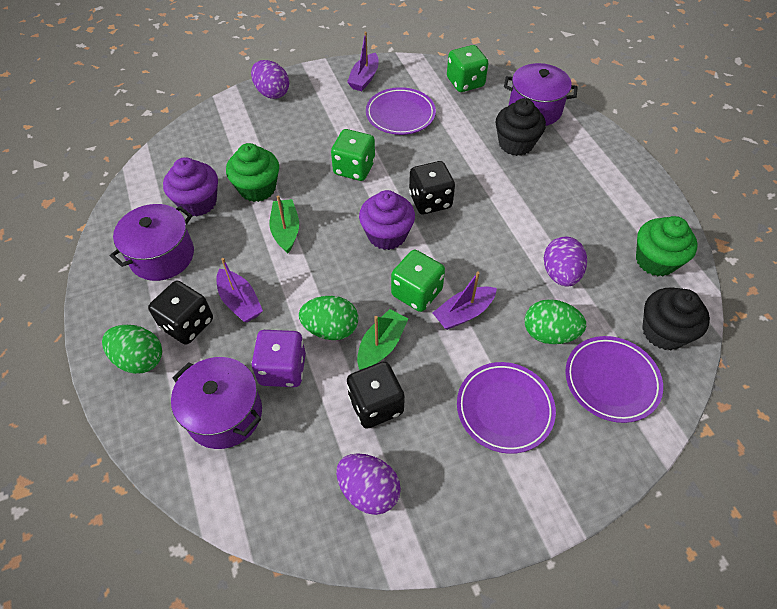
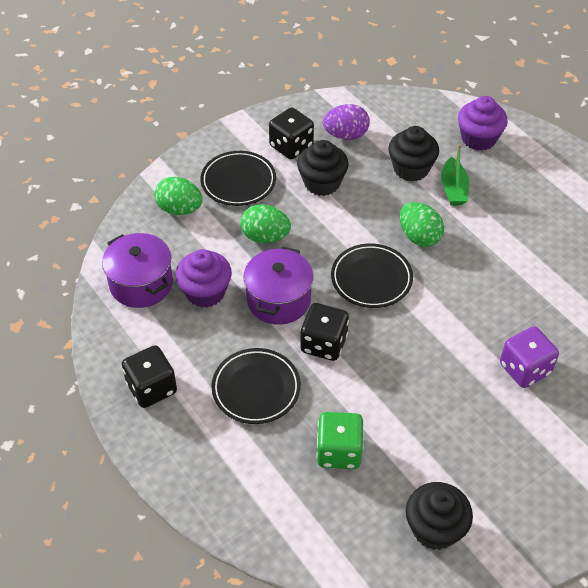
black cupcake: [495,98,546,156] [642,287,710,350] = 2 -> [297,140,349,196] [388,126,439,181] [406,482,473,550] = 3
black plate: none = 0 -> [201,151,276,206] [211,348,301,424] [331,243,413,308] = 3
green boat: [270,196,299,253] [357,309,409,370] = 2 -> [441,144,469,205] = 1
green cupcake: [226,143,279,202] [636,216,698,276] = 2 -> none = 0
green dice: [331,129,375,181] [391,250,445,312] [447,45,488,92] = 3 -> [316,412,364,469] = 1
purple boat: [216,258,263,322] [347,32,379,91] [433,271,497,330] = 3 -> none = 0
purple egg: [251,60,289,99] [336,453,401,515] [544,237,587,287] = 3 -> [323,104,370,140] = 1
purple plate: [366,87,436,135] [457,362,556,454] [565,336,663,423] = 3 -> none = 0
purple pot: [110,204,194,281] [171,357,262,449] [504,63,578,126] = 3 -> [102,233,173,308] [244,246,313,325] = 2

